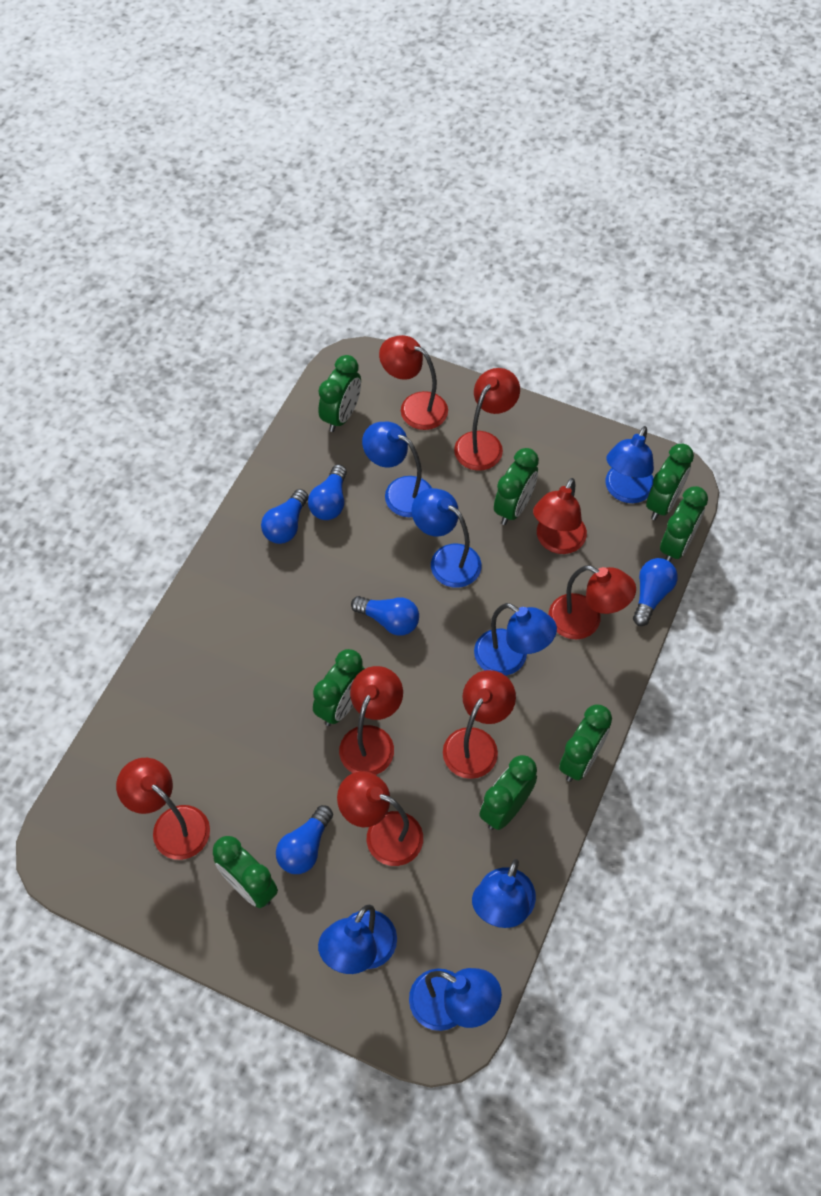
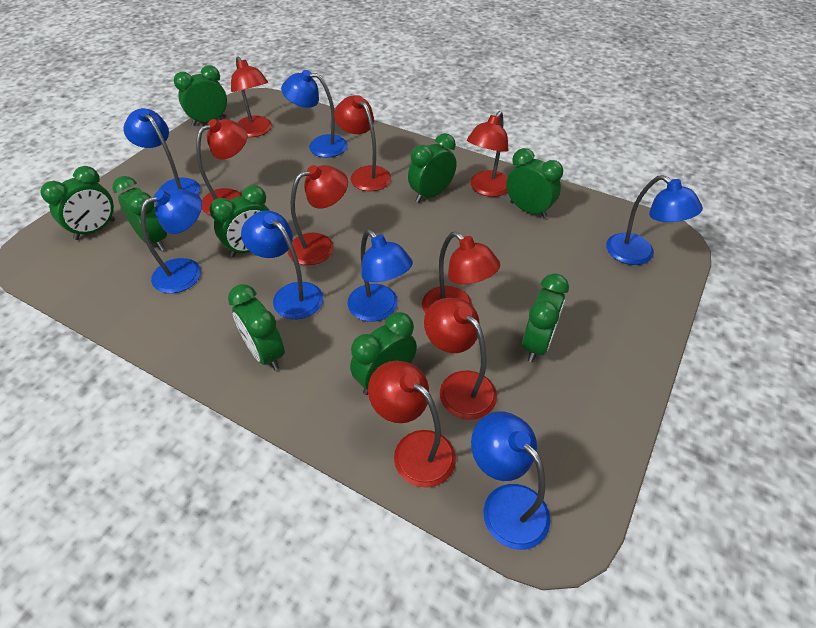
blue light bulb: [261,489,308,544] [276,805,333,874] [308,464,347,520] [351,596,419,636] [633,558,678,626] = 5 -> none = 0
green clock: [213,836,278,908] [313,649,365,726] [318,355,361,432] [479,755,537,830] [494,448,539,525] [559,704,612,782] [646,444,694,520] [660,486,708,562] = 8 -> [41,166,115,240] [112,176,167,251] [174,65,227,126] [209,185,270,257] [228,284,285,370] [350,312,417,395] [408,133,457,203] [506,148,563,218] [522,273,569,362] = 9

